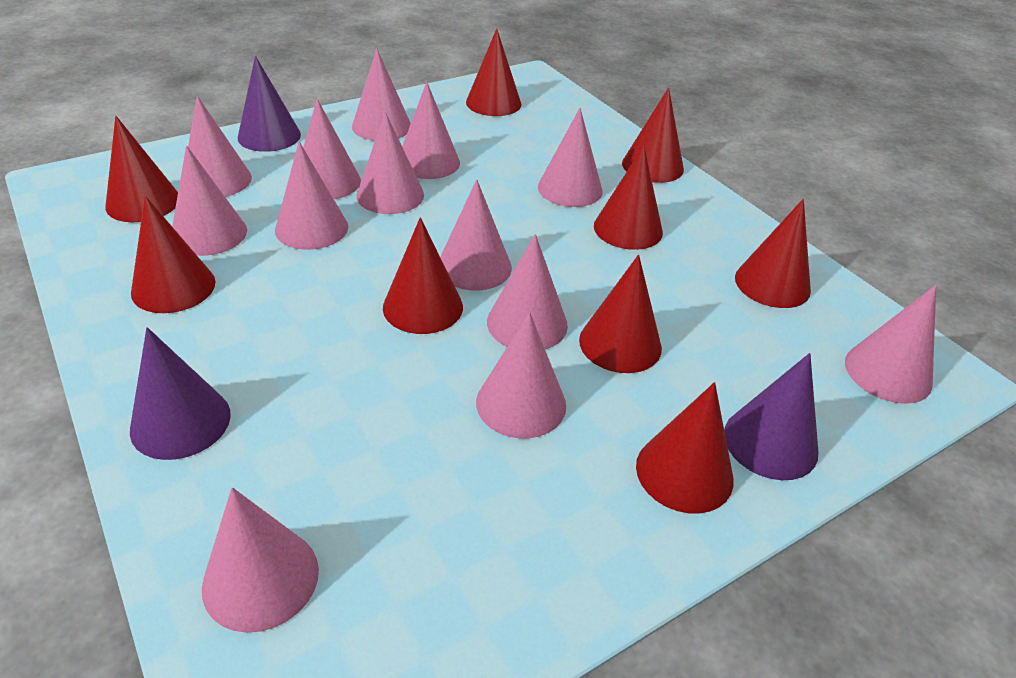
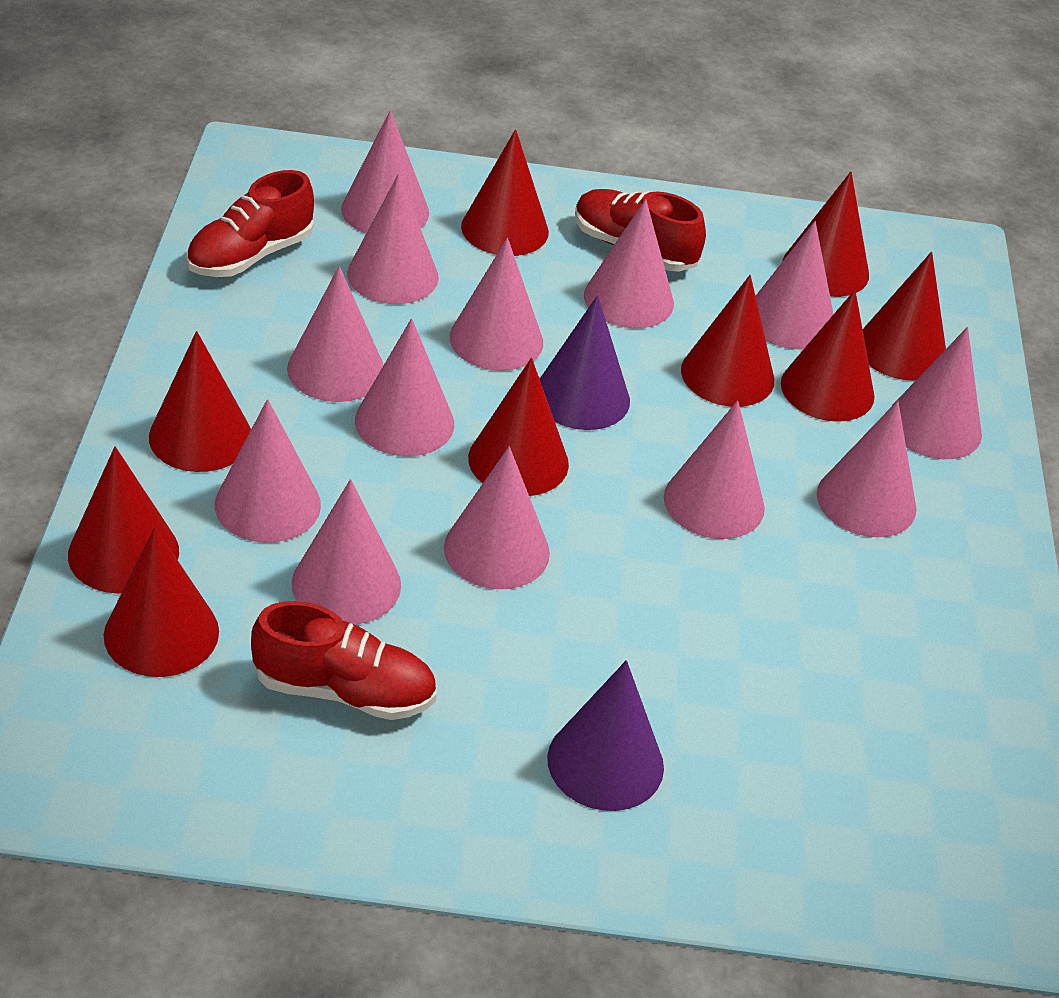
purple cone: [130,327,231,460] [238,56,301,152] [724,353,819,480] = 3 -> [540,295,630,430] [547,660,664,811] = 2
red shoe: none = 0 -> [186,170,314,277] [251,601,437,720] [575,189,706,272] = 3

